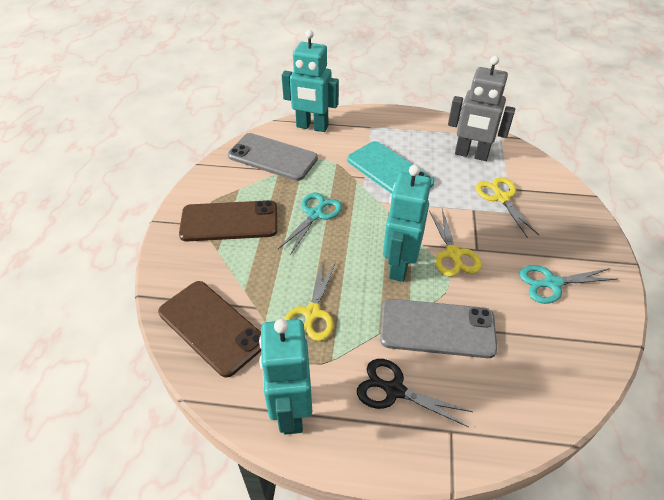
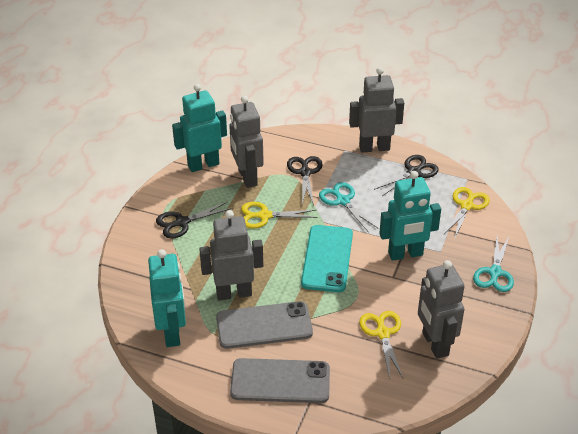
black scissors: [357,359,473,427] = 1 -> [156,202,233,238] [287,156,323,205] [374,155,439,196] = 3
brown phone: [158,281,261,378] [179,200,277,242] = 2 -> none = 0
grey robot: [448,56,515,161] = 1 -> [199,210,263,300] [229,96,264,188] [349,67,404,153] [418,260,464,359] = 4

